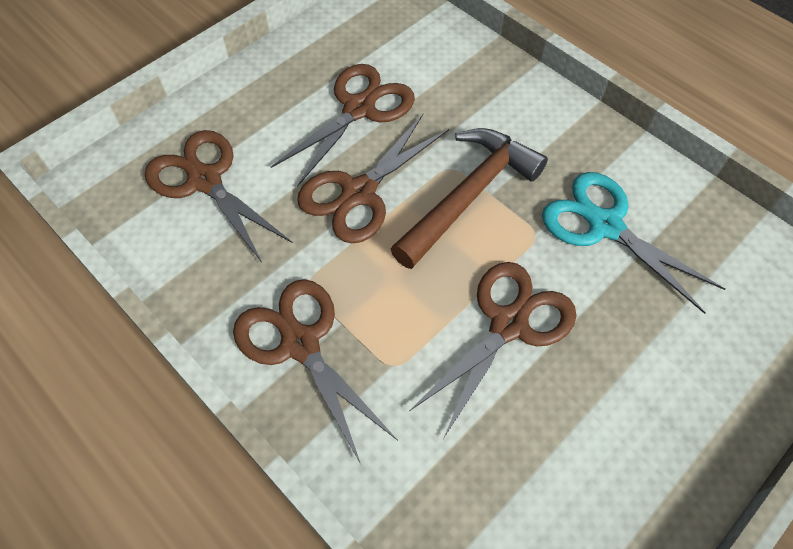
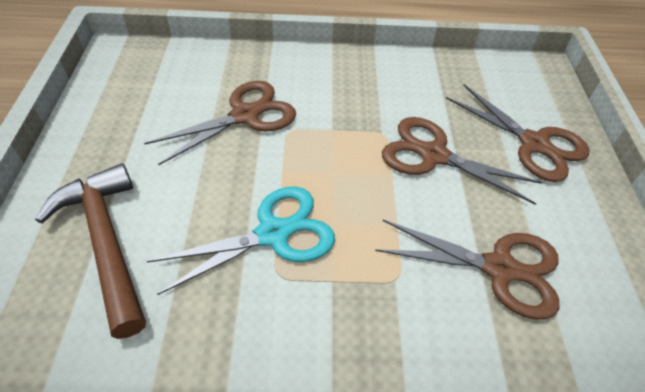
brown scissors: [145,130,293,263] [233,279,397,464] [271,64,415,187] [297,114,449,244] [409,262,576,439] = 5 -> [144,81,296,165] [375,220,559,320] [382,117,543,205] [446,84,589,182] = 4

